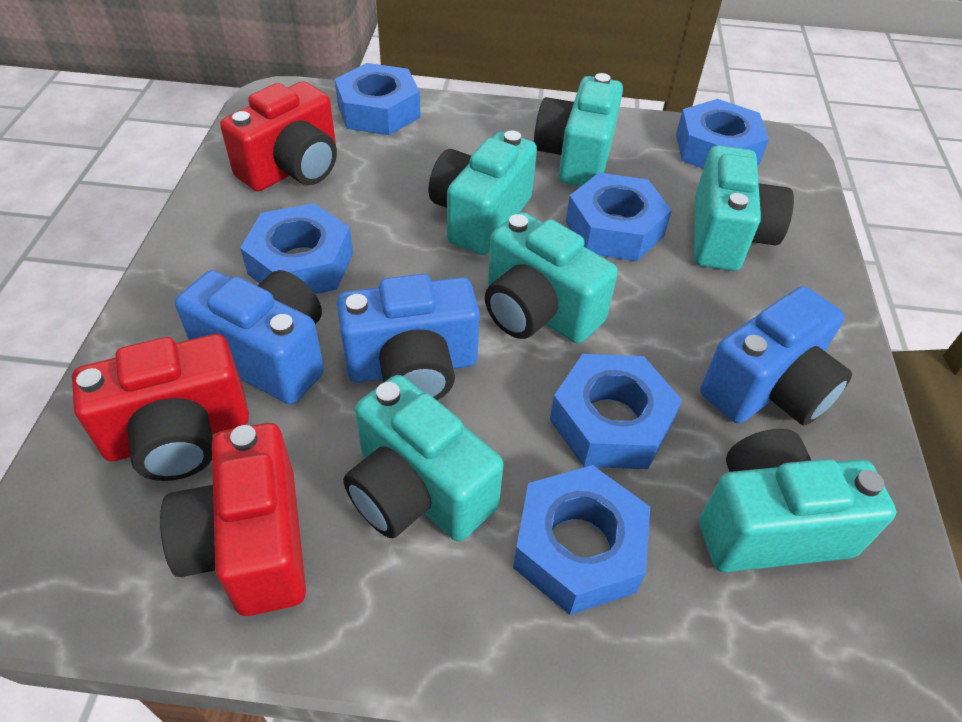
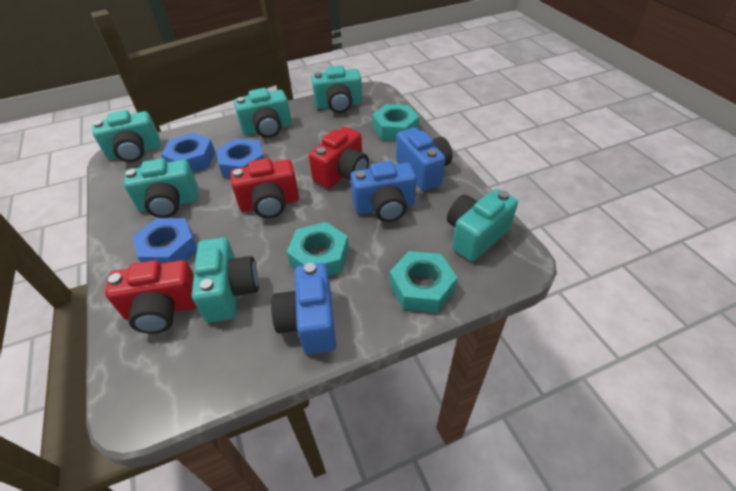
blue nut: [240,203,353,294] [335,63,420,135] [513,465,650,615] [550,354,682,469] [566,173,672,261] [676,99,769,169] = 6 -> [133,218,197,263] [161,132,215,173] [216,138,264,178] = 3
turquoise nut: none = 0 -> [287,222,349,276] [372,104,419,141] [390,251,457,313] = 3

